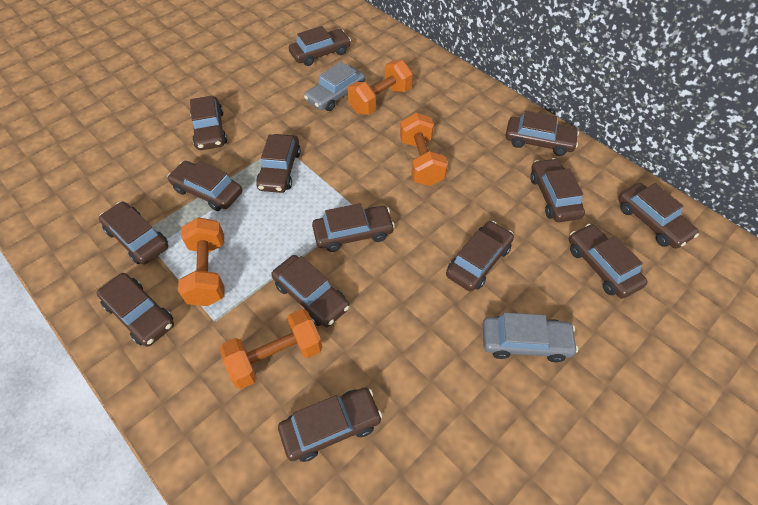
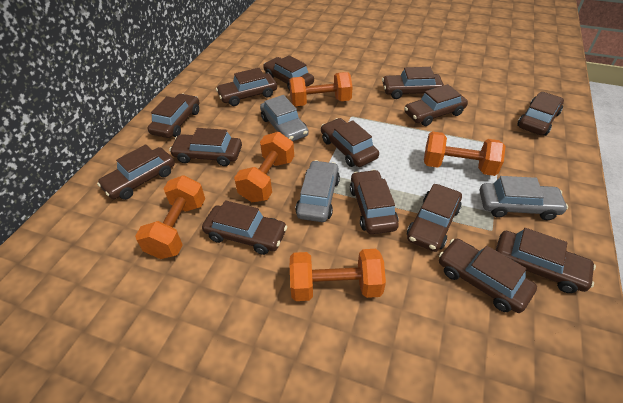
grey car: [304,62,365,111] [483,313,578,362] = 2 -> [260,95,309,141] [295,160,340,222] [480,176,568,220] = 3
orange dumbbell: [178,217,224,306] [220,309,323,389] [348,60,413,115] [400,113,448,186] = 4 -> [135,175,205,259] [234,132,294,202] [289,72,353,106] [290,249,386,301] [424,131,505,176] = 5

